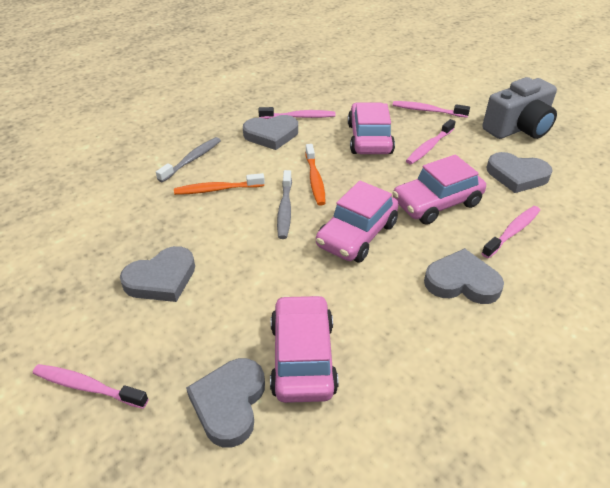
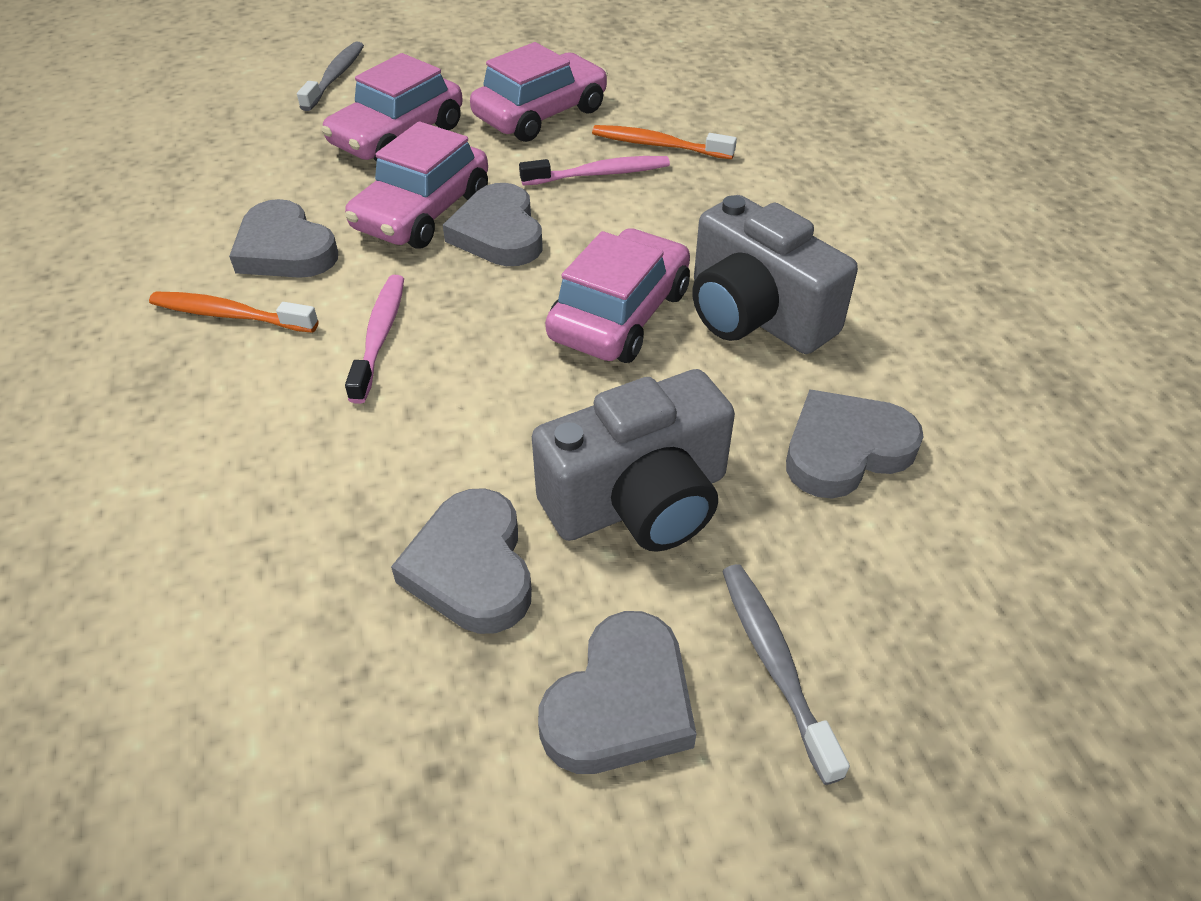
grey camera: [482,77,557,139] = 1 -> [532,369,735,552] [692,195,858,354] = 2
pink toothbrush: [33,364,149,409] [258,107,336,119] [392,101,470,118] [406,119,456,164] [481,206,540,258] = 5 -> [345,275,404,404] [519,156,670,185] = 2

